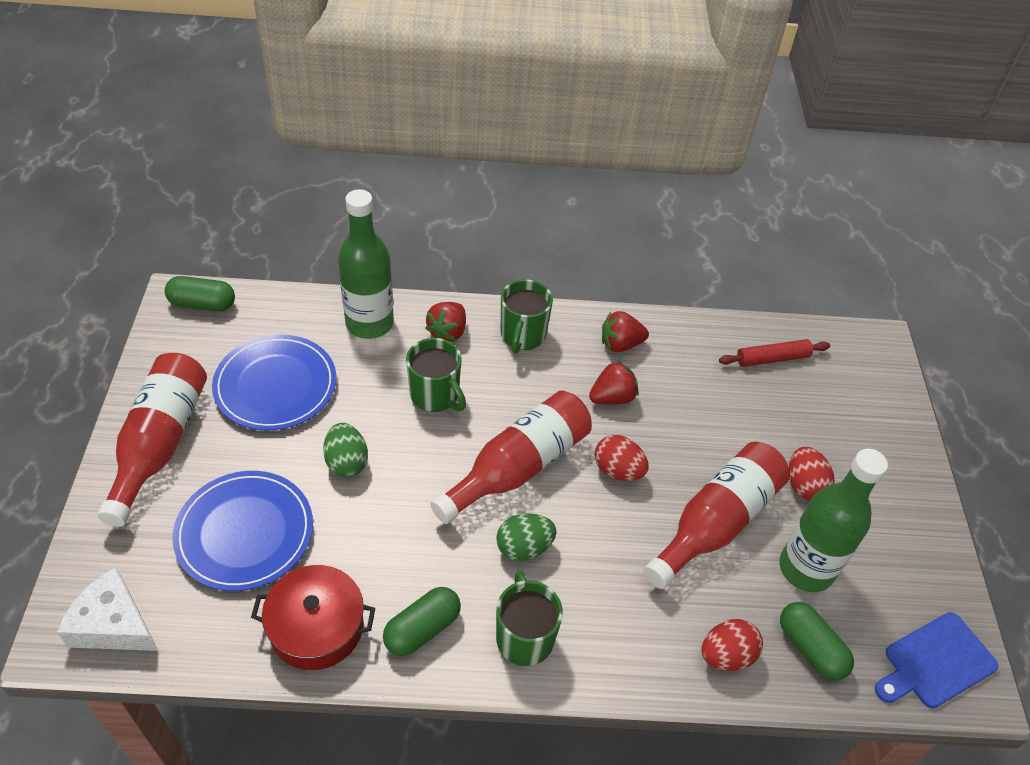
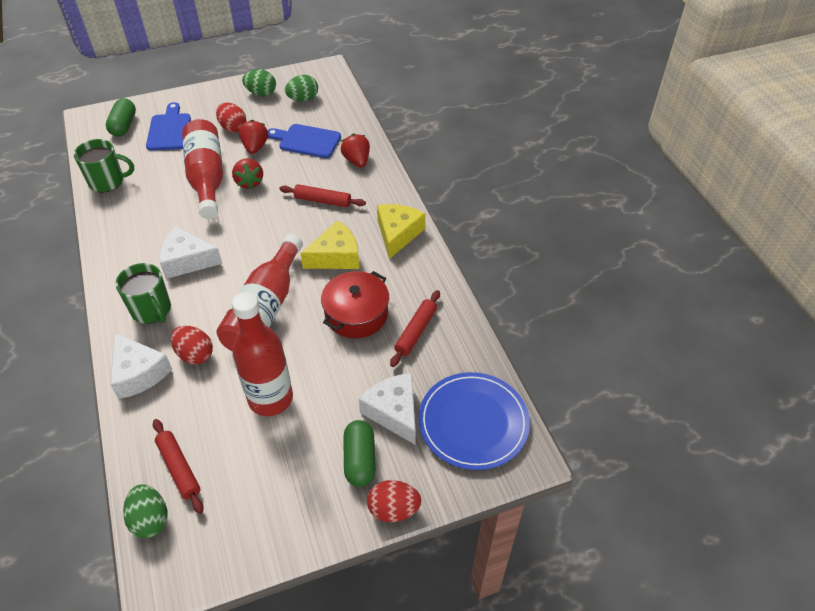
blue cutting board: [875,612,998,708] = 1 -> [146,102,191,151] [268,124,341,158] = 2
blue plate: [172,471,313,591] [212,335,336,430] = 2 -> [418,372,530,470] = 1
green bottle: [338,189,394,339] [779,449,888,592] = 2 -> none = 0
green capsule: [165,276,235,311] [383,587,461,656] [780,602,854,681] = 3 -> [106,98,136,137] [343,420,376,487] = 2
green egg: [323,423,368,477] [496,513,557,561] = 2 -> [123,485,168,538] [242,69,276,96] [285,75,318,102] = 3
green mug: [406,338,466,412] [496,570,563,666] [501,279,553,353] = 3 -> [74,139,134,193] [115,263,171,324] = 2
red rolling pin: [719,339,830,367] = 1 -> [153,419,204,514] [279,184,366,207] [390,290,440,367] = 3
white cheese: [57,567,158,651] = 1 -> [110,332,172,399] [159,226,222,279] [359,373,416,445] = 3
yellow cheese: none = 0 -> [300,220,359,269] [377,204,425,259] = 2

